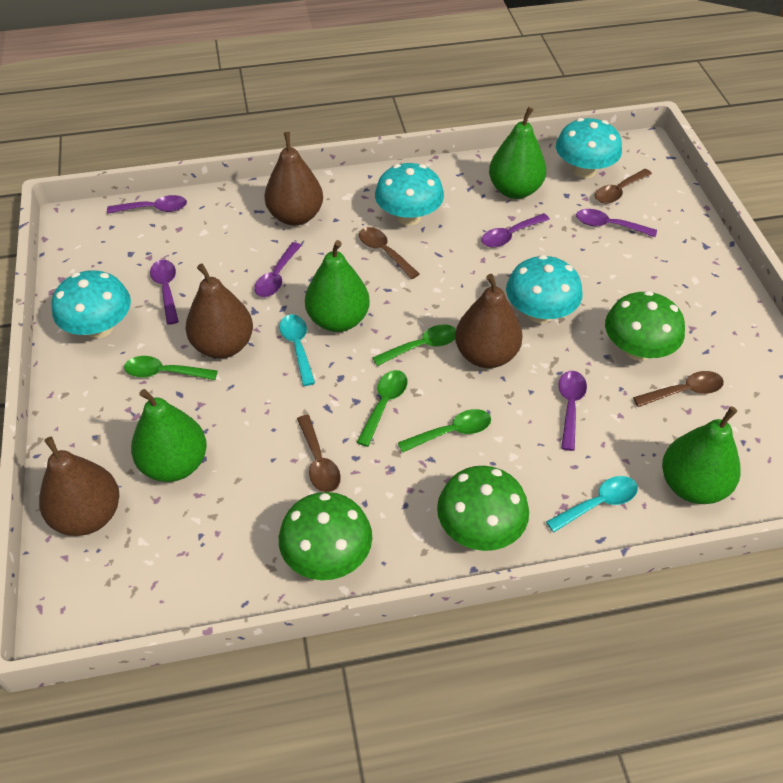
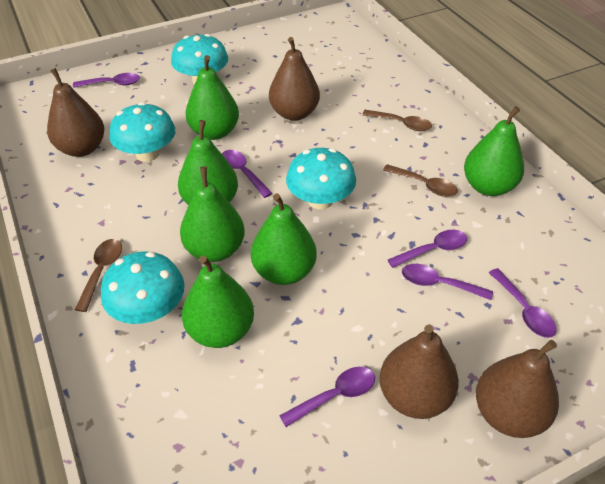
brown spoon: [297,415,341,492] [359,227,419,279] [595,169,652,204] [633,371,724,407] = 4 -> [75,239,122,312] [362,110,432,131] [383,164,458,197] = 3
green mushroom: [279,492,372,580] [437,466,529,551] [605,291,685,361] = 3 -> none = 0
green pear: [131,389,207,482] [305,240,370,332] [489,107,546,199] [662,406,741,504] = 4 -> [178,120,238,205] [180,166,245,262] [182,255,254,348] [185,55,239,140] [251,193,317,285] [464,106,524,196] = 6
green spoon: [124,356,218,380] [357,370,408,447] [372,324,456,366] [398,409,491,453] = 4 -> none = 0
turquoise spoon: [279,314,315,386] [546,476,638,532] = 2 -> none = 0

